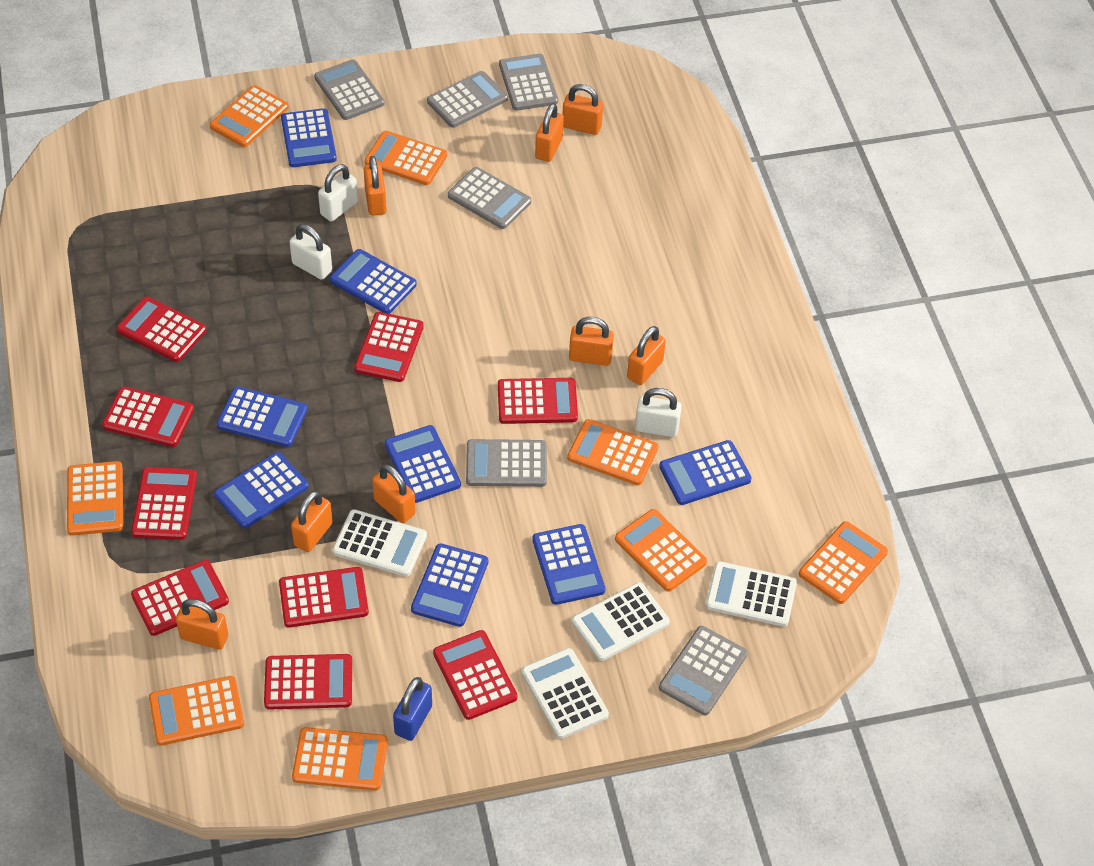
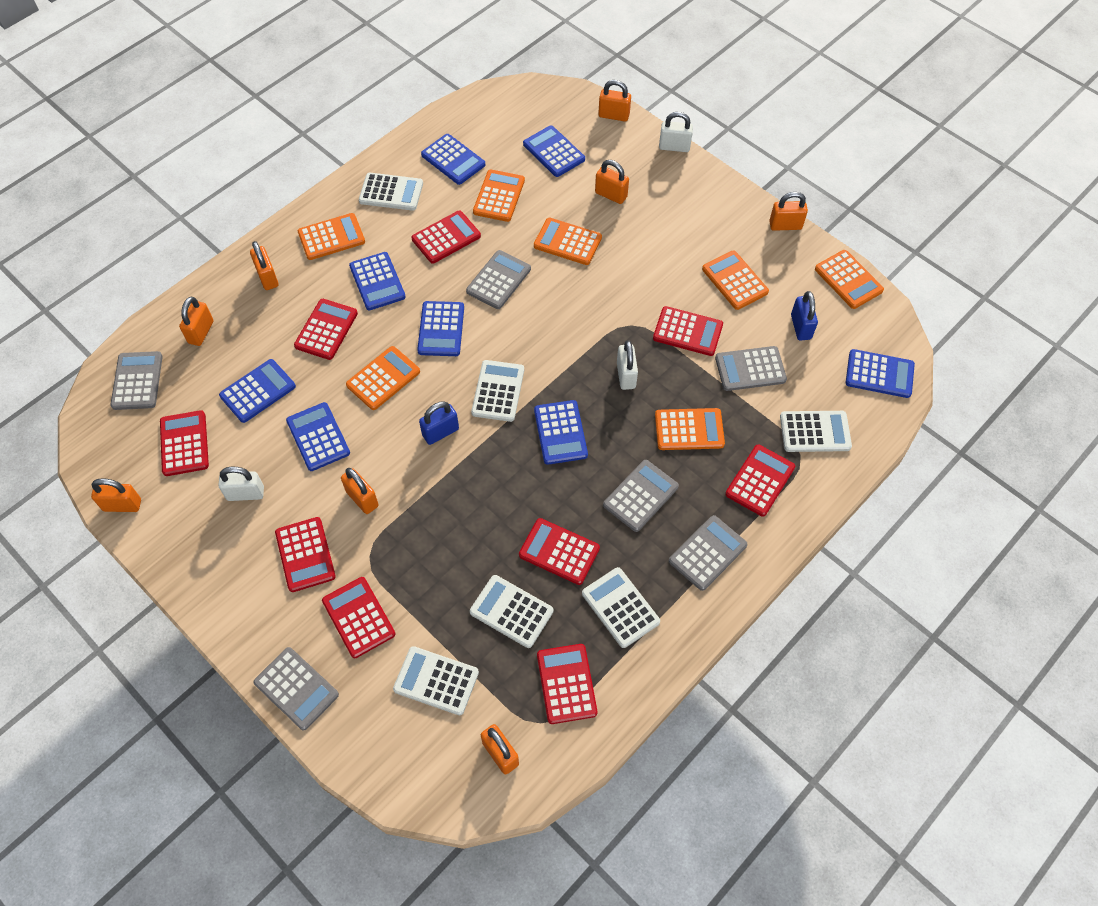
blue padlock: [393,677,432,741] = 1 -> [419,401,459,445] [791,291,818,341] = 2
orange calculator: [67,461,123,536] [149,676,244,745] [210,85,289,147] [292,727,388,791] [365,131,447,185] [567,419,658,485] [615,509,707,592] [799,521,888,604] = 8 -> [298,213,365,260] [346,346,420,410] [473,169,525,222] [534,218,602,265] [655,408,725,450] [702,251,769,310] [815,250,884,309] = 7
white calculator: [332,509,427,577] [522,648,609,739] [572,582,670,661] [706,561,797,627] = 4 -> [359,173,423,211] [393,646,479,715] [470,575,553,648] [471,360,524,422] [582,567,660,648] [780,411,852,452] = 6

